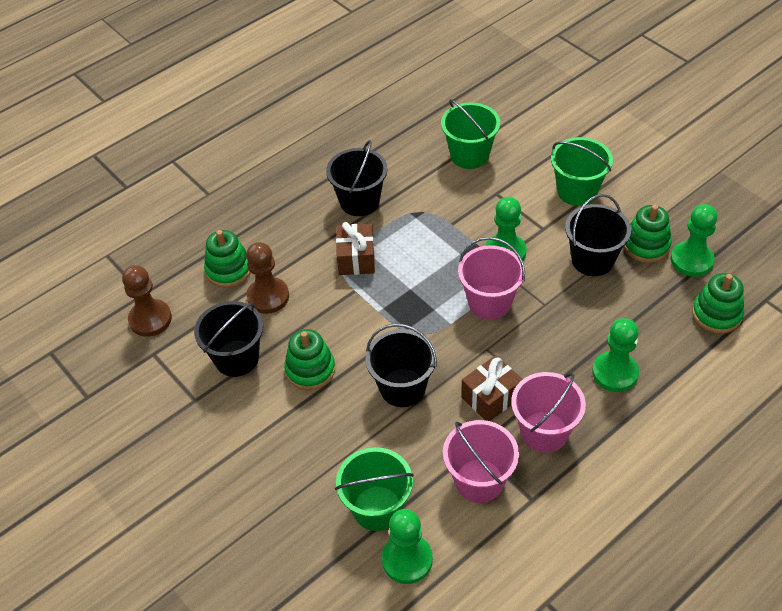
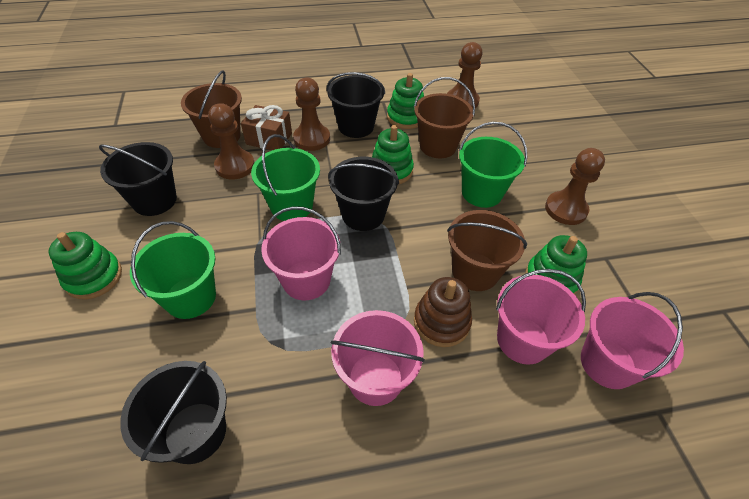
brown bucket: none = 0 -> [181,70,242,148] [414,77,475,158] [447,210,527,291] = 3
brown gift: [336,222,375,275] [461,355,523,421] = 2 -> [241,105,292,150] = 1
brown pawn: [122,265,172,337] [246,242,289,314] = 2 -> [208,103,255,179] [293,77,330,151] [447,42,483,108] [545,148,605,225] = 4
brown stacking toy: none = 0 -> [414,277,472,347] = 1
green pawn: [382,509,433,584] [485,197,526,261] [592,318,639,392] [671,204,718,277] = 4 -> none = 0
pink bucket: [443,420,519,503] [458,237,525,319] [511,372,586,453] = 3 -> [261,206,341,300] [331,310,425,406] [496,269,586,365] [581,292,684,389] = 4

